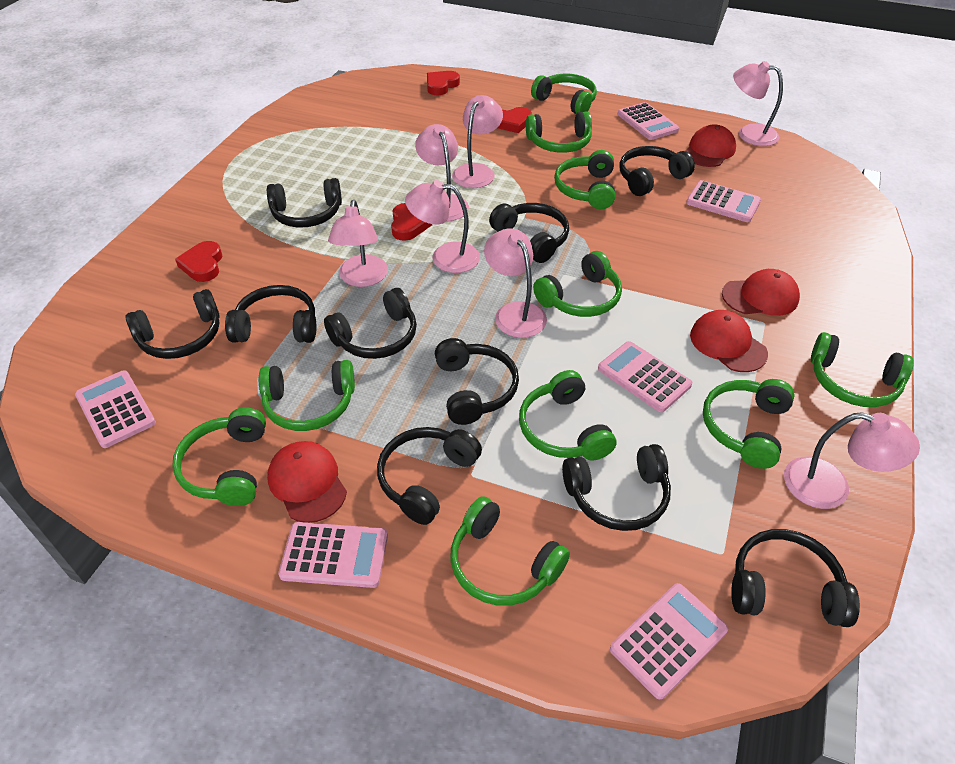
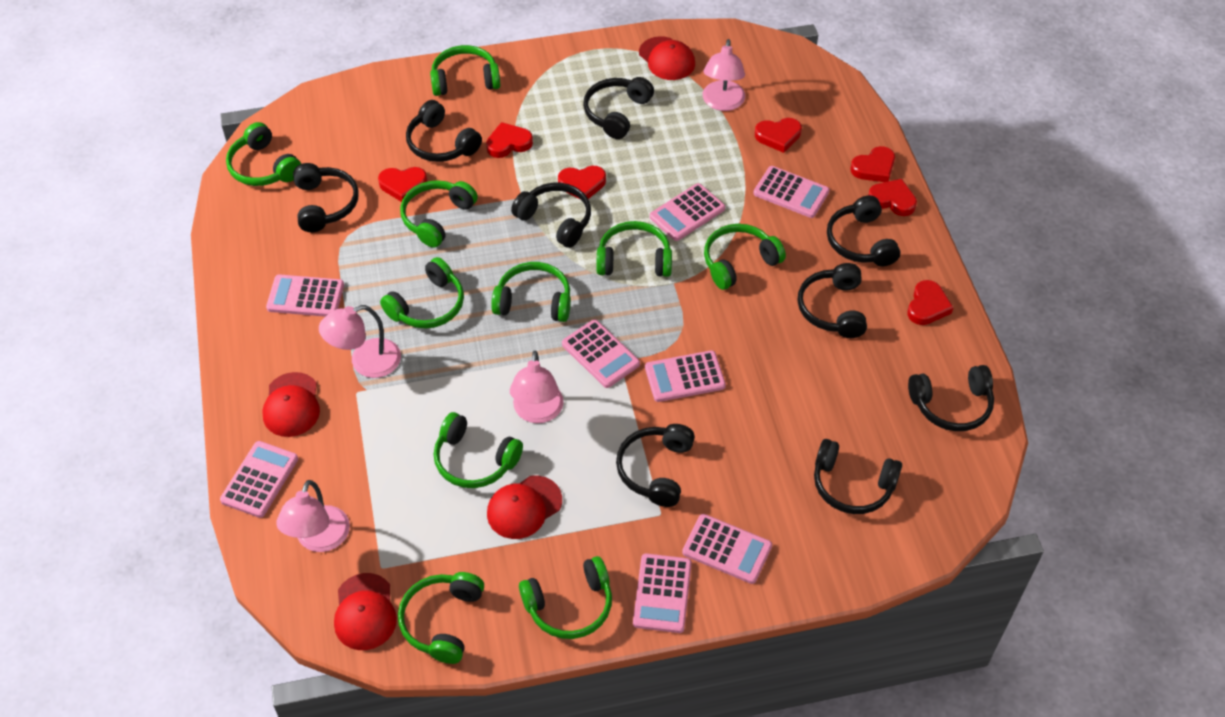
black headphones: [126,289,220,359] [225,285,316,343] [267,178,342,227] [324,288,417,359] [377,427,482,525] [435,338,519,425] [489,203,569,263] [562,444,671,531] [619,146,695,196] [731,529,860,627] = 10 -> [293,163,359,232] [406,100,482,162] [511,183,591,248] [583,77,654,139] [616,424,695,507] [798,263,867,338] [814,439,902,514] [827,195,901,267] [908,365,994,431] = 9
pink calculator: [75,370,156,448] [278,522,388,588] [598,341,692,412] [610,583,728,699] [617,102,679,140] [686,180,761,222] = 6 -> [220,441,298,518] [266,274,344,317] [562,319,640,388] [633,554,692,633] [645,350,726,402] [650,183,725,241] [682,514,772,584] [753,166,830,218] = 8
pink lamp: [328,200,388,287] [405,180,480,273] [415,124,469,221] [452,95,503,188] [484,229,547,338] [733,61,783,146] [784,412,920,509] = 7 -> [276,480,350,552] [319,305,401,378] [510,351,564,423] [703,39,745,111] = 4
red heart: [175,241,222,282] [391,203,432,241] [427,71,460,95] [498,107,532,133] = 4 -> [378,167,428,202] [486,122,533,158] [558,166,606,200] [755,118,802,153] [850,146,895,182] [869,179,917,216] [907,280,953,325] = 7

